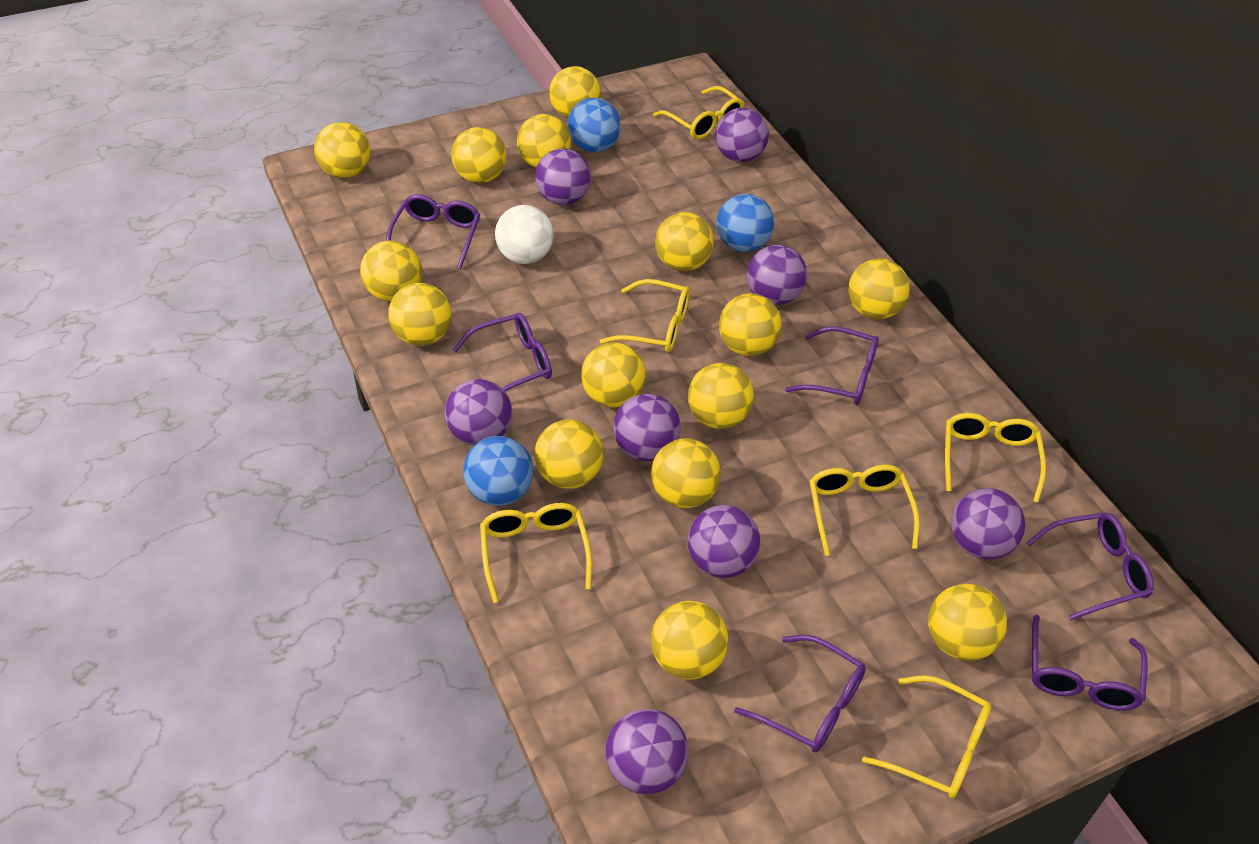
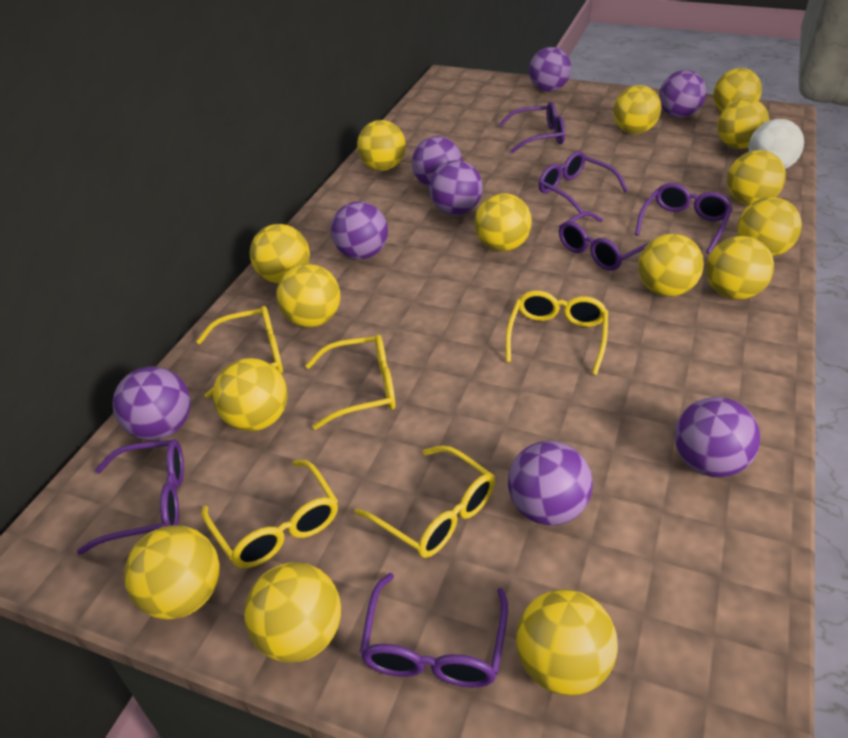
blue ball: [463,436,534,506] [568,98,621,153] [716,194,774,252] = 3 -> none = 0
yellow glasses: [480,503,592,603] [600,279,690,352] [653,86,745,139] [809,465,920,556] [862,675,991,798] [945,413,1046,502] = 6 -> [196,306,283,398] [201,460,338,568] [305,335,395,430] [354,445,495,558] [505,291,608,375] = 5

